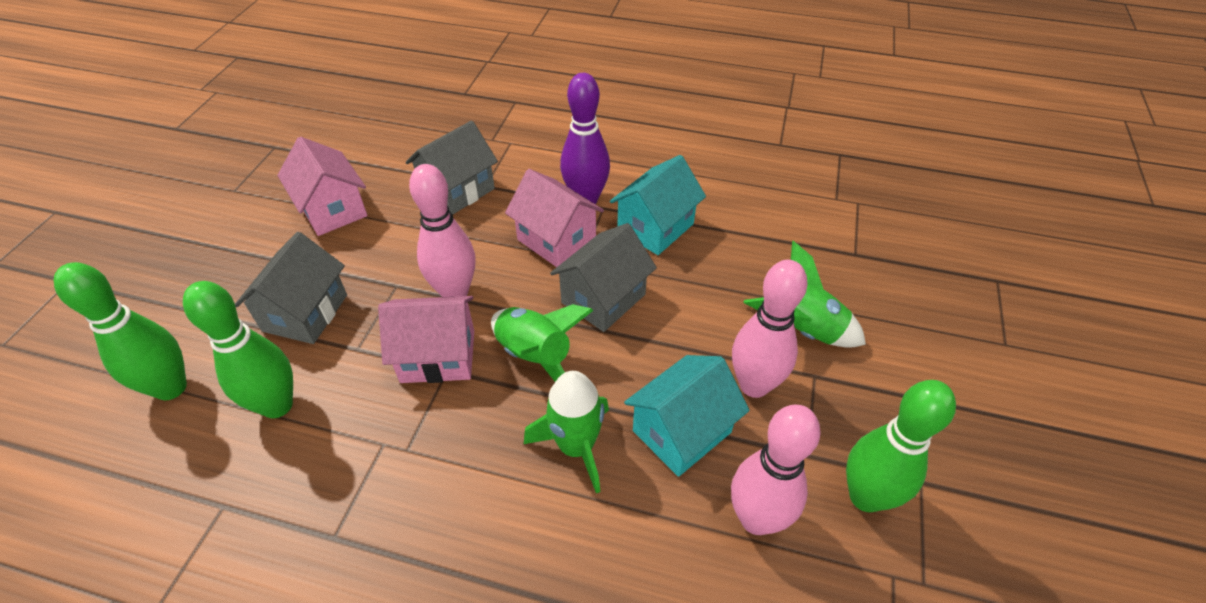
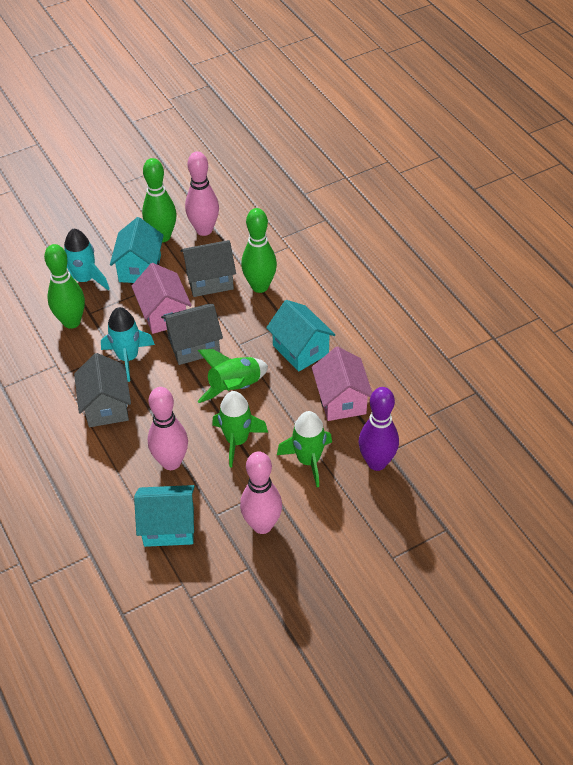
pink house: [277,137,367,236] [378,296,474,383] [505,169,604,267] = 3 -> [132,263,192,334] [312,347,372,421] = 2
turquoise house: [610,155,706,255] [624,355,750,477] = 2 -> [110,217,164,283] [134,485,195,547] [266,300,335,372] = 3
turquoise rocket: none = 0 -> [64,228,110,290] [101,307,155,382] = 2

